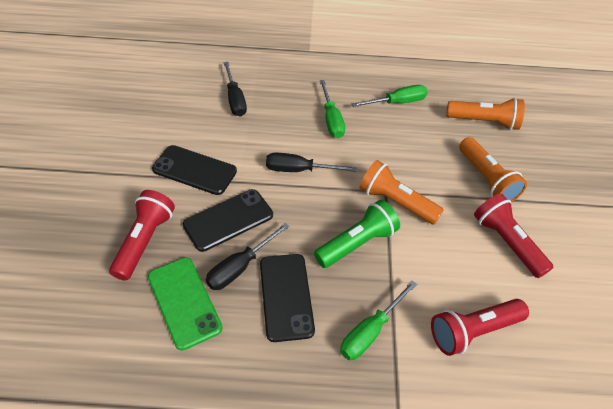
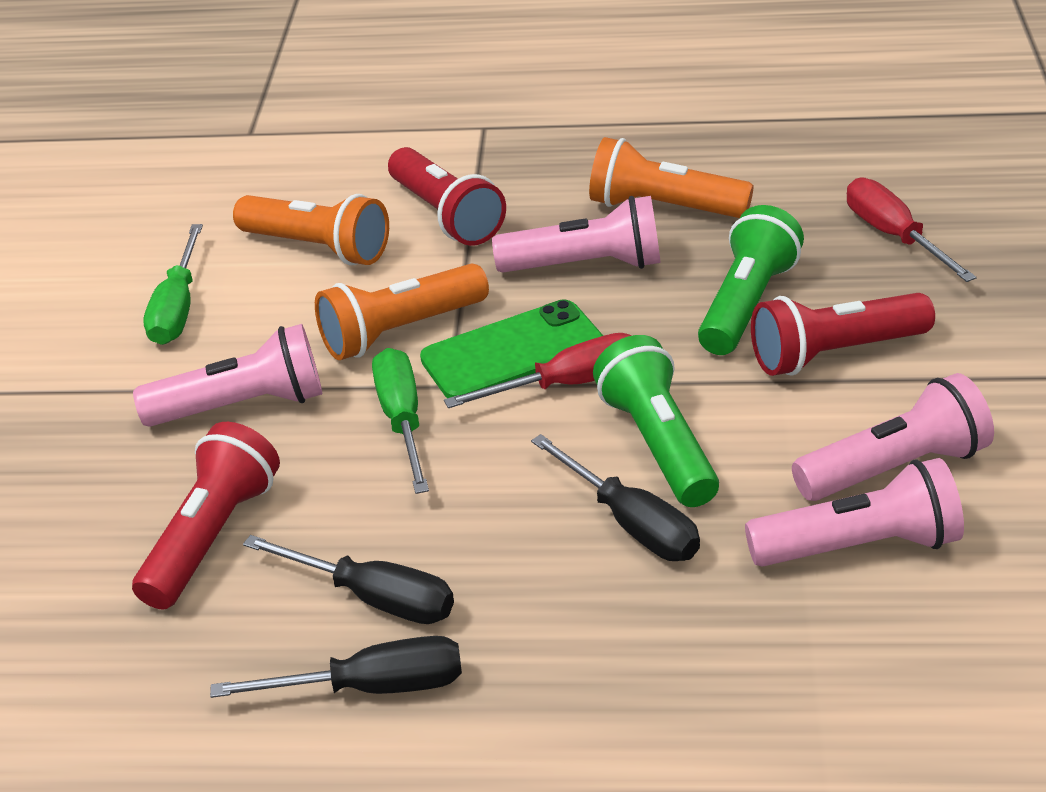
black phone: [152,145,237,195] [183,189,273,252] [260,254,315,342] = 3 -> none = 0
green flashlight: [314,200,400,268] = 1 -> [593,335,719,507] [698,205,804,355] = 2
green screwdriver: [320,80,345,138] [340,280,417,360] [352,85,428,107] = 3 -> [143,224,203,345] [372,348,429,494] = 2
pink flashlight: none = 0 -> [133,324,322,427] [492,196,661,273] [745,458,964,567] [792,373,994,501] = 4
red screwdriver: none = 0 -> [444,333,632,408] [847,178,977,282] = 2

